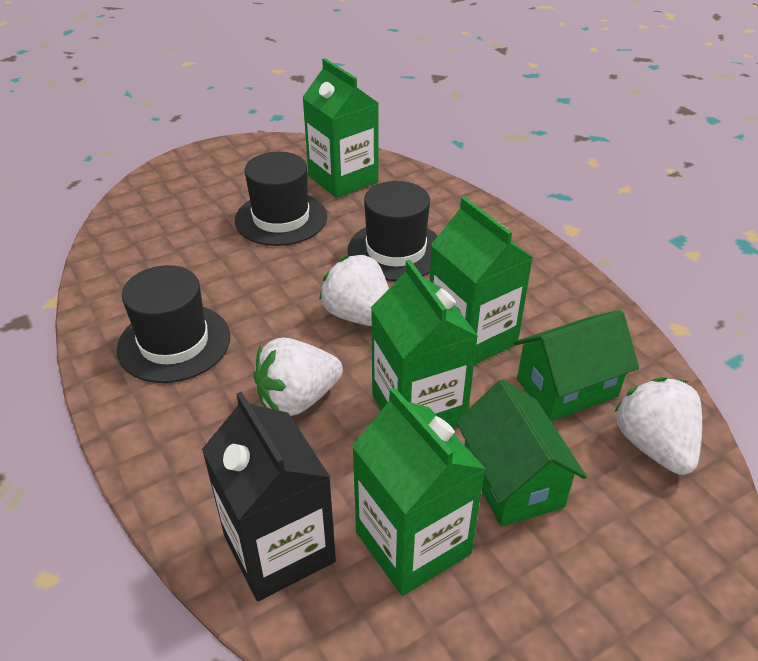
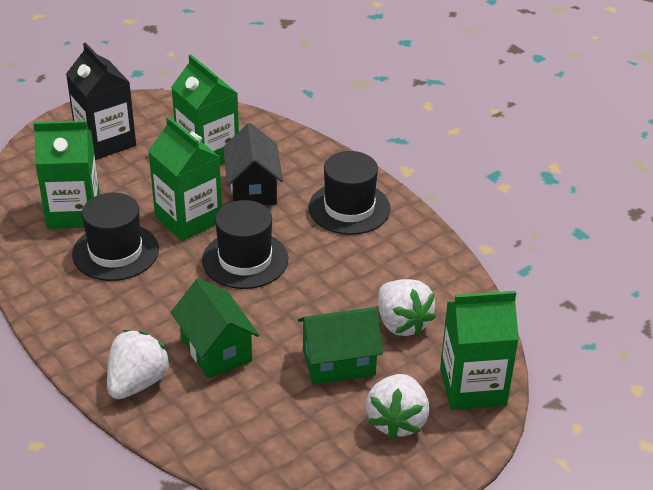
black house: none = 0 -> [223,123,283,205] = 1

